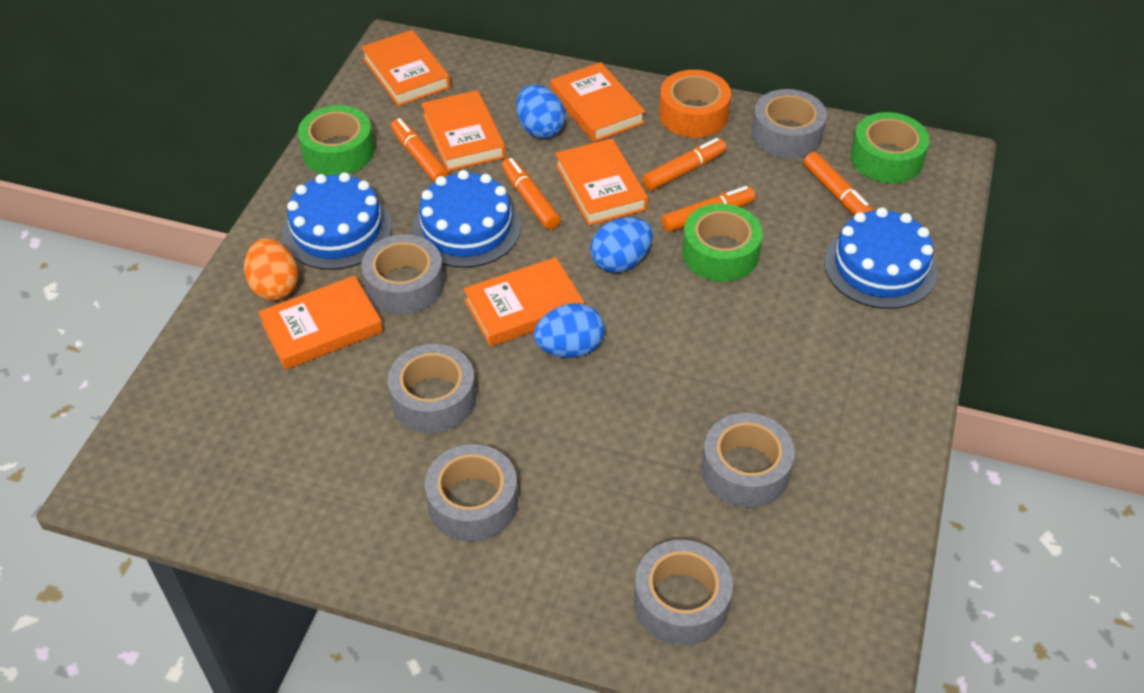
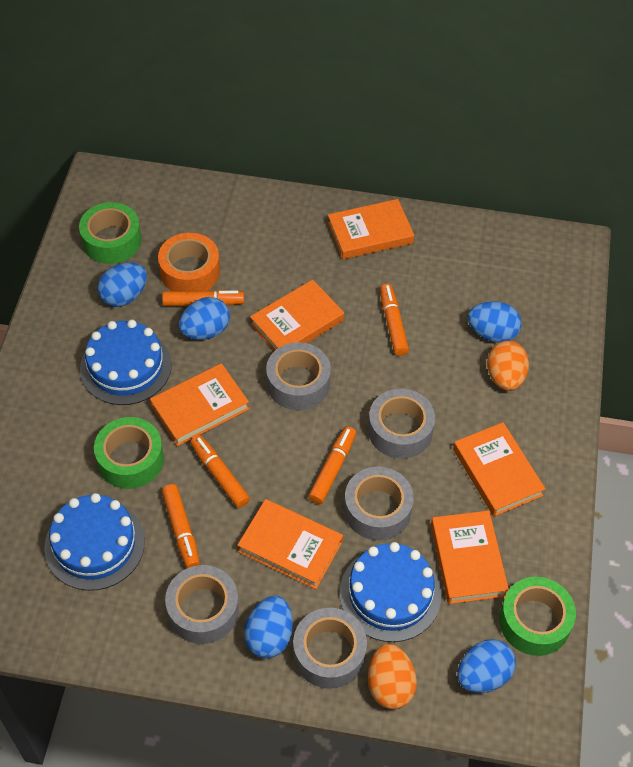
blue egg: [516,85,565,139] [534,303,605,358] [590,217,653,273] = 3 -> [97,262,147,307] [179,297,230,340] [244,596,293,658] [457,639,516,693] [468,301,522,343] = 5
grey tape: [361,234,444,315] [388,344,476,433] [425,444,518,542] [634,540,733,646] [701,413,795,508] [752,89,827,159] = 6 -> [165,565,239,644] [266,342,331,410] [293,608,367,689] [344,467,414,540] [368,389,435,459] = 5
orange egg: [244,238,298,301] = 1 -> [368,644,417,709] [487,341,529,391] = 2

